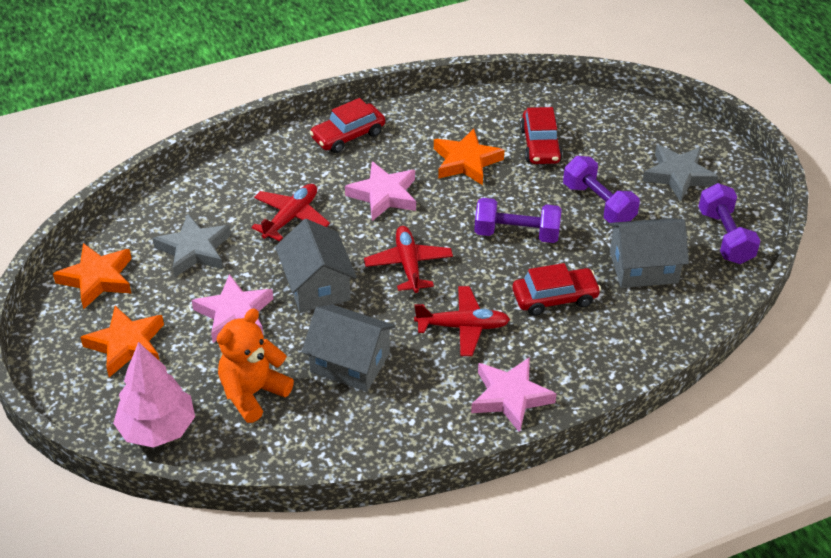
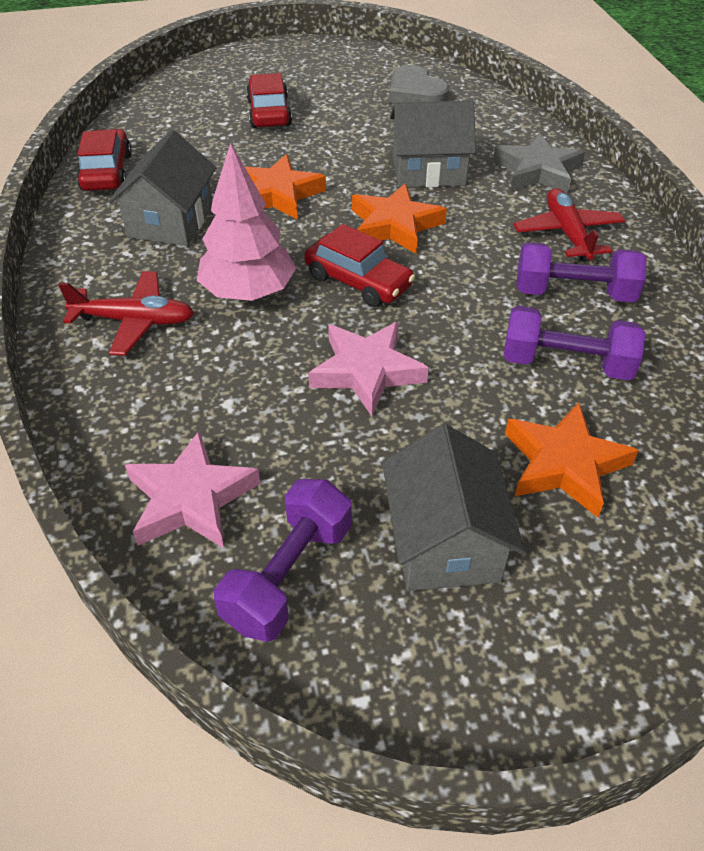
grey heart: none = 0 -> [389,65,449,103] = 1
grey star: [153,214,231,277] [642,145,718,202] = 2 -> [493,133,585,194] = 1
orange teddy bear: [217,308,294,423] = 1 -> none = 0
pink star: [192,274,273,343] [345,161,416,221] [471,357,557,431] = 3 -> [125,431,260,548] [308,322,429,416] = 2
red plane: [251,184,330,241] [364,226,453,293] [414,286,510,356] = 3 -> [58,271,194,356] [513,188,625,261] = 2

